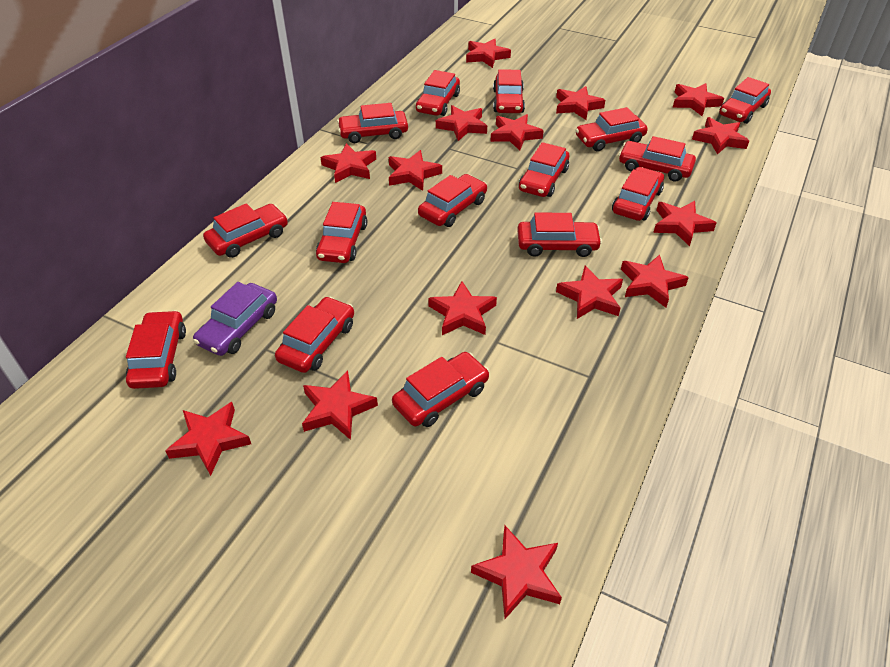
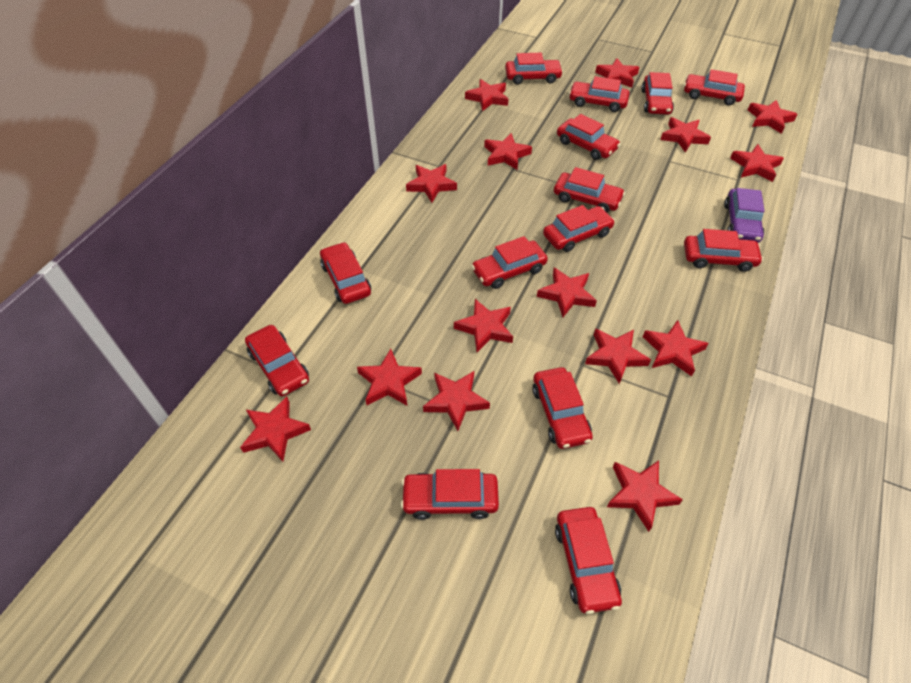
red car: [126,310,186,389] [203,203,288,258] [275,297,354,373] [316,202,367,263] [337,103,408,143] [392,352,489,427] [416,70,460,116] [418,174,487,227] [493,69,525,113] [517,212,602,257] [519,142,569,197] [576,107,648,151] [612,167,664,221] [619,136,696,182] [719,77,771,124] = 15 -> [245,325,309,396] [320,242,371,304] [401,469,499,520] [471,236,548,289] [505,53,563,85] [532,367,593,449] [543,205,615,252] [554,167,625,213] [555,507,622,614] [557,114,620,160] [569,76,630,112] [641,72,674,115] [684,69,745,106] [684,229,763,272] = 14

